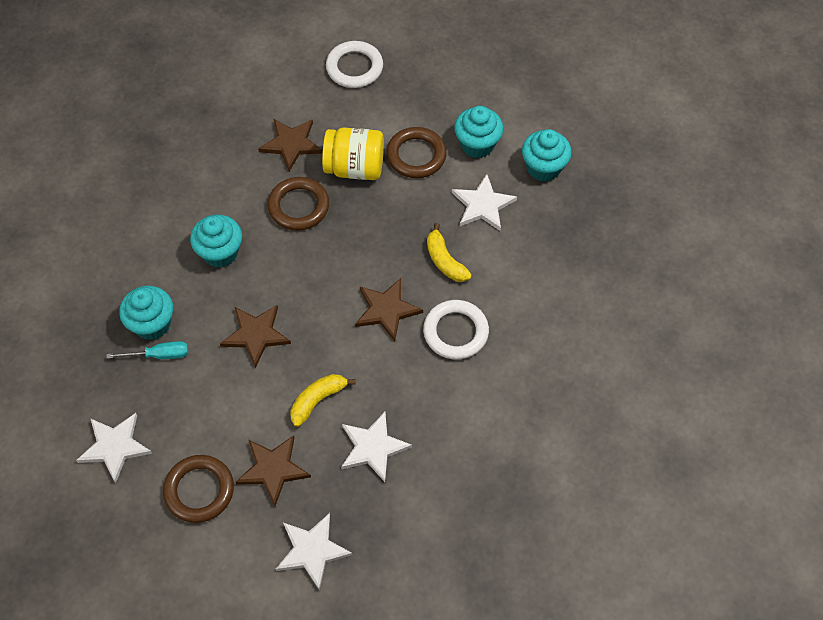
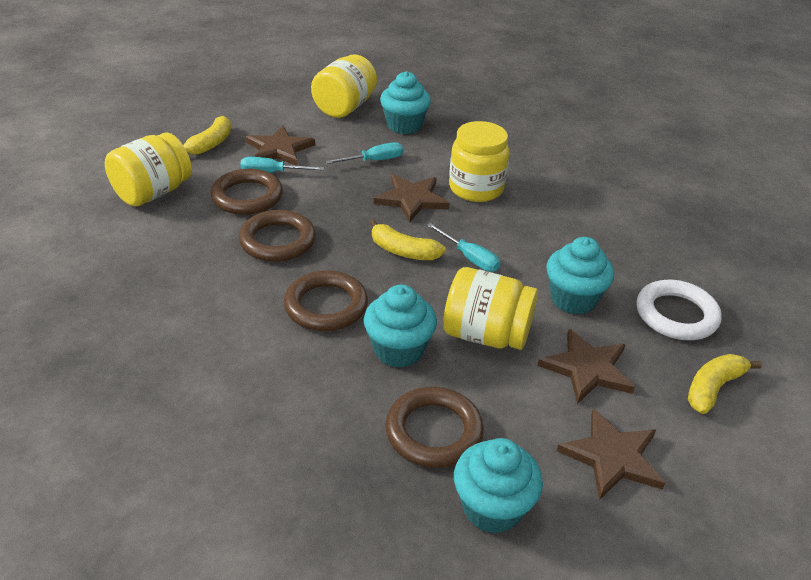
brown ring: [163,455,234,523] [267,177,329,230] [386,127,447,178] = 3 -> [210,169,283,215] [239,210,316,262] [284,270,368,331] [385,387,484,468] = 4
turquoise screwdriver: [107,341,188,359] = 1 -> [240,157,324,173] [325,142,403,164] [427,223,501,272] = 3
white ring: [326,41,383,88] [423,300,489,360] = 2 -> [637,280,722,340] = 1
white star: [76,413,152,483] [276,513,353,590] [341,412,412,482] [452,174,517,231] = 4 -> none = 0
yellow banana: [291,374,356,427] [427,223,472,282] = 2 -> [183,116,231,155] [369,219,446,260] [688,354,762,414] = 3
yellow jar: [322,128,384,180] = 1 -> [105,132,192,206] [311,54,377,118] [443,267,538,350] [449,121,509,202] = 4

